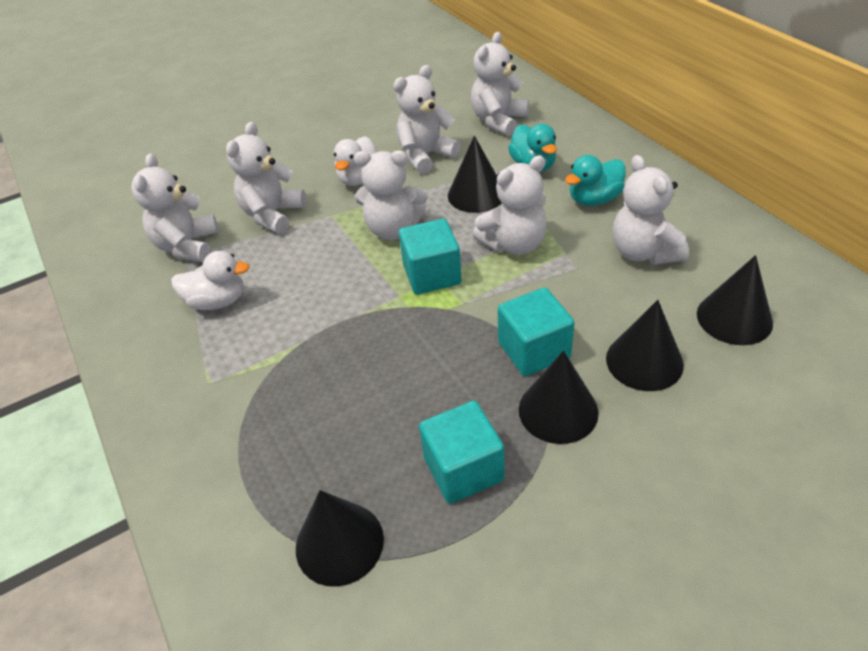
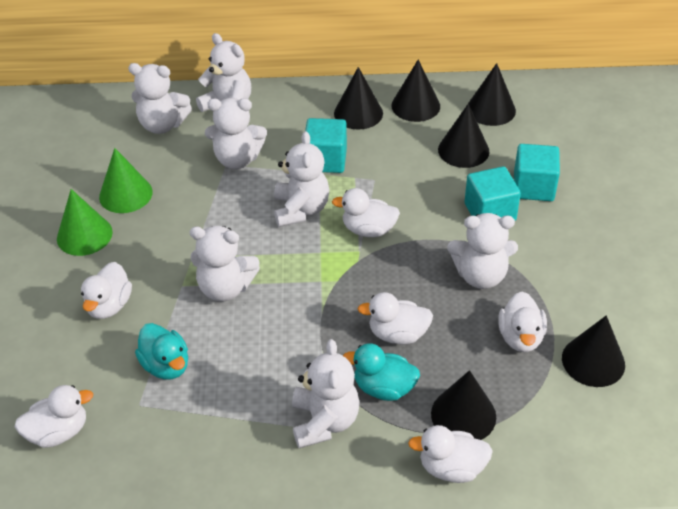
black cone: [296,490,384,587] [448,136,502,213] [519,351,598,444] [606,300,684,391] [697,255,773,345] = 5 -> [334,67,383,130] [392,59,440,122] [431,370,496,440] [438,104,490,168] [468,63,516,126] [562,315,625,387] = 6
green cone: none = 0 -> [57,189,113,256] [99,148,153,213] = 2
white duck: [171,251,249,310] [334,136,377,186] = 2 -> [15,385,93,448] [81,262,132,319] [332,188,400,237] [358,292,433,345] [408,425,493,483] [498,291,547,352] = 6

